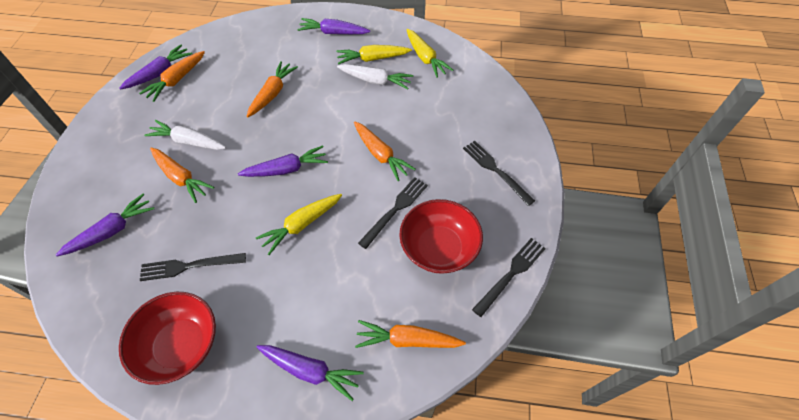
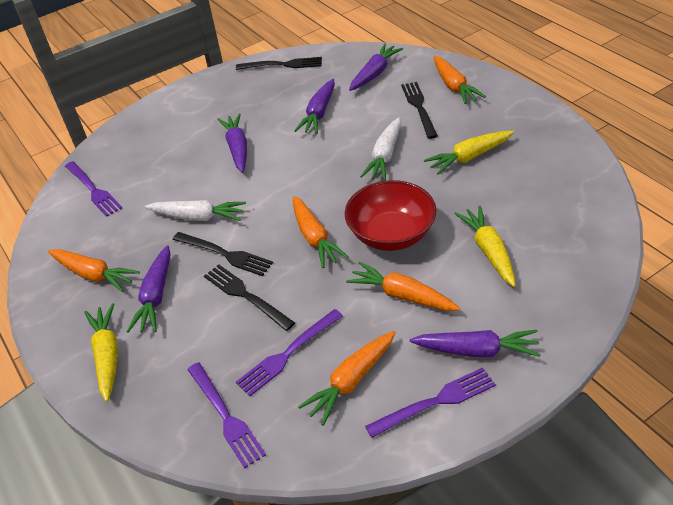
purple fork: none = 0 -> [65,161,122,217] [187,362,266,468] [236,309,343,396] [365,367,496,438] = 4
red bowl: [119,292,216,385] [399,199,483,274] = 2 -> [345,180,437,251] = 1

